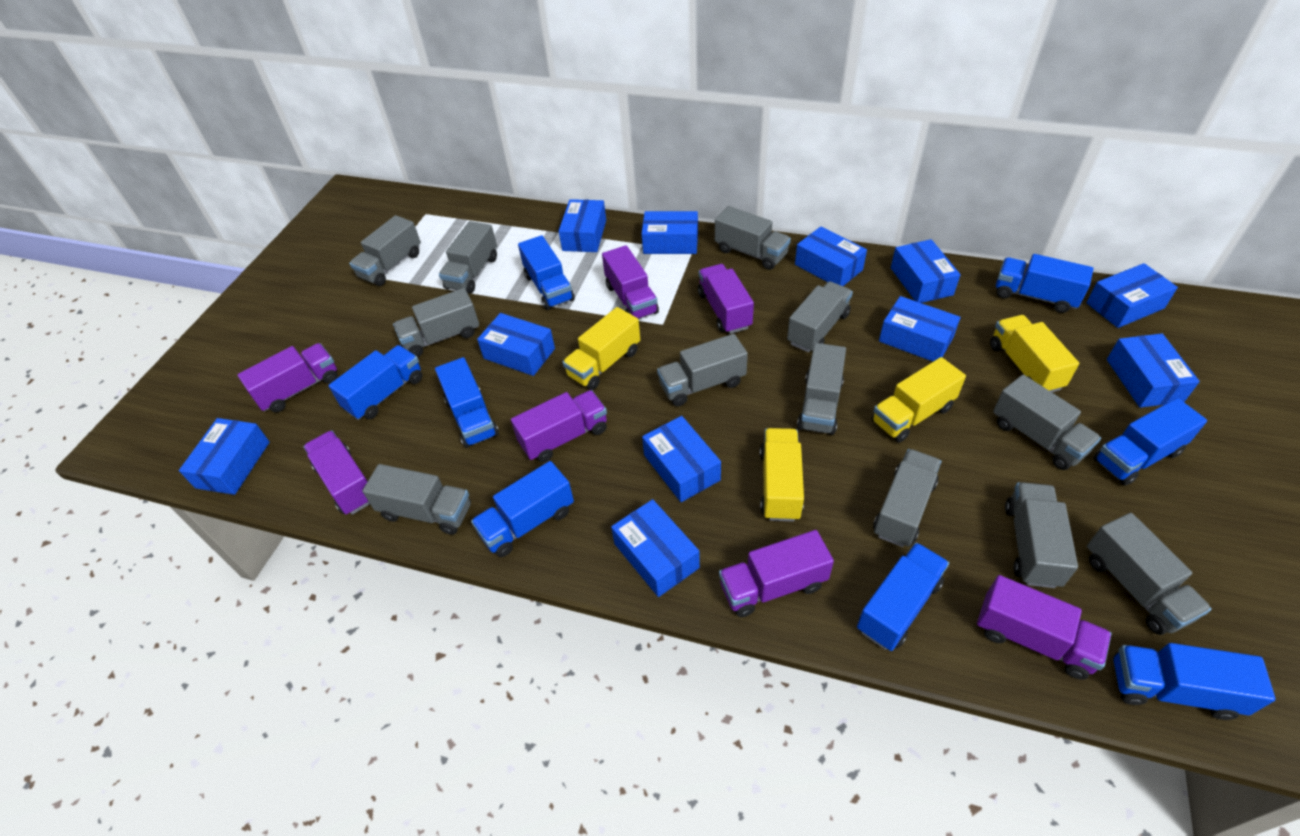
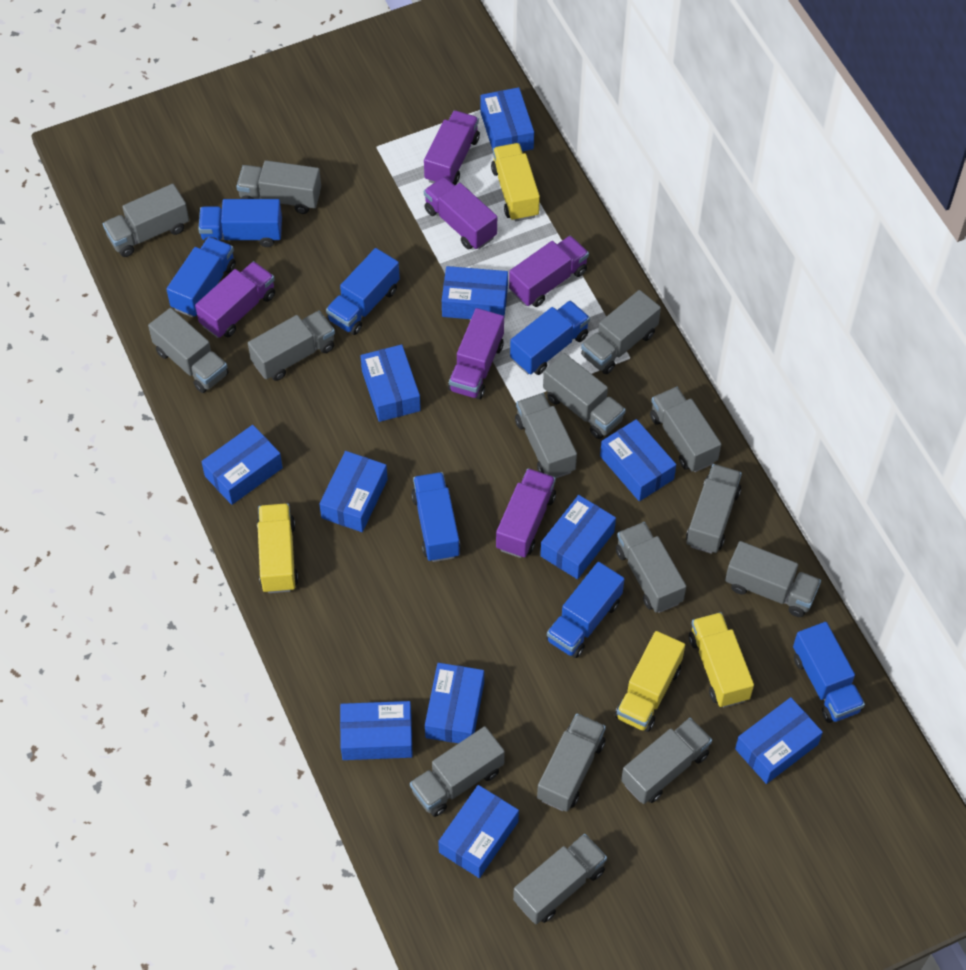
blue truck: [329,345,422,420] [435,357,499,448] [471,461,574,557] [518,235,575,310] [857,542,949,651] [996,254,1093,313] [1093,398,1207,485] [1114,643,1276,720] = 8 -> [166,237,236,317] [198,199,282,247] [326,248,400,335] [411,472,461,562] [510,301,590,375] [546,562,624,658] [793,622,865,723] = 7
grey truck: [349,215,421,286] [362,464,471,535] [393,288,479,357] [439,221,497,294] [657,334,748,406] [715,206,791,270] [787,281,853,352] [797,343,846,435] [873,449,941,547] [993,375,1101,470] [1005,482,1078,588] [1087,513,1212,635] = 12 -> [103,184,189,257] [148,308,229,393] [236,160,321,214] [248,311,335,381] [410,726,505,817] [513,834,607,924] [515,393,577,478] [537,713,606,812] [543,353,626,439] [581,290,661,374] [616,522,686,613] [621,718,712,804] [650,387,721,472] [686,464,742,554] [725,541,821,617] = 15
purple truck: [238,343,338,412] [303,430,370,515] [511,390,607,462] [602,245,659,319] [698,264,754,334] [719,530,834,617] [977,575,1111,680] = 7 -> [195,261,275,338] [424,110,480,185] [424,176,497,250] [448,308,504,399] [496,468,556,558] [509,236,589,307] = 6

